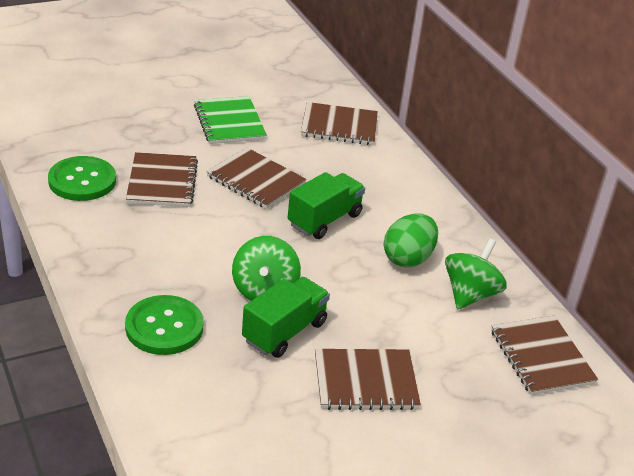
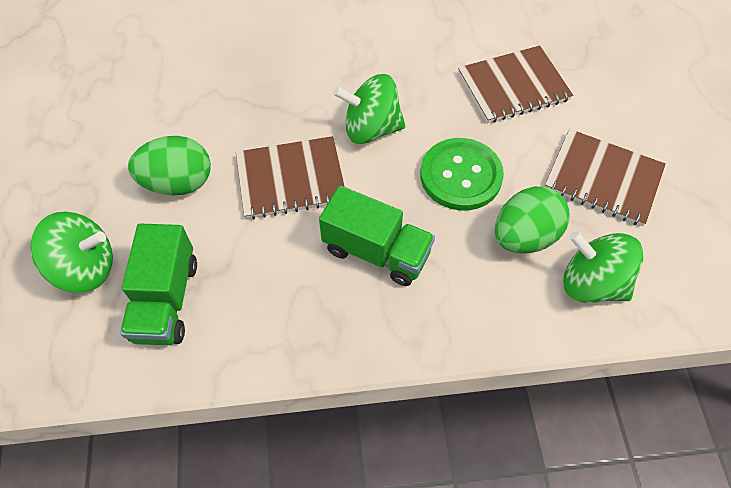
brown notebook: [126,152,198,207] [206,148,307,209] [301,102,378,145] [315,349,421,410] [491,316,598,395] = 5 -> [236,136,345,219] [458,46,573,123] [545,129,666,226] = 3
green button: [48,156,116,201] [125,295,204,355] = 2 -> [420,138,504,211] = 1
green egg: [384,214,438,268] = 1 -> [128,136,211,196] [495,186,570,254] = 2
green notebook: [194,96,267,144] = 1 -> none = 0
green spinning top: [232,236,301,301] [445,238,507,309] = 2 -> [30,211,113,293] [333,74,406,144] [563,231,644,303] = 3

